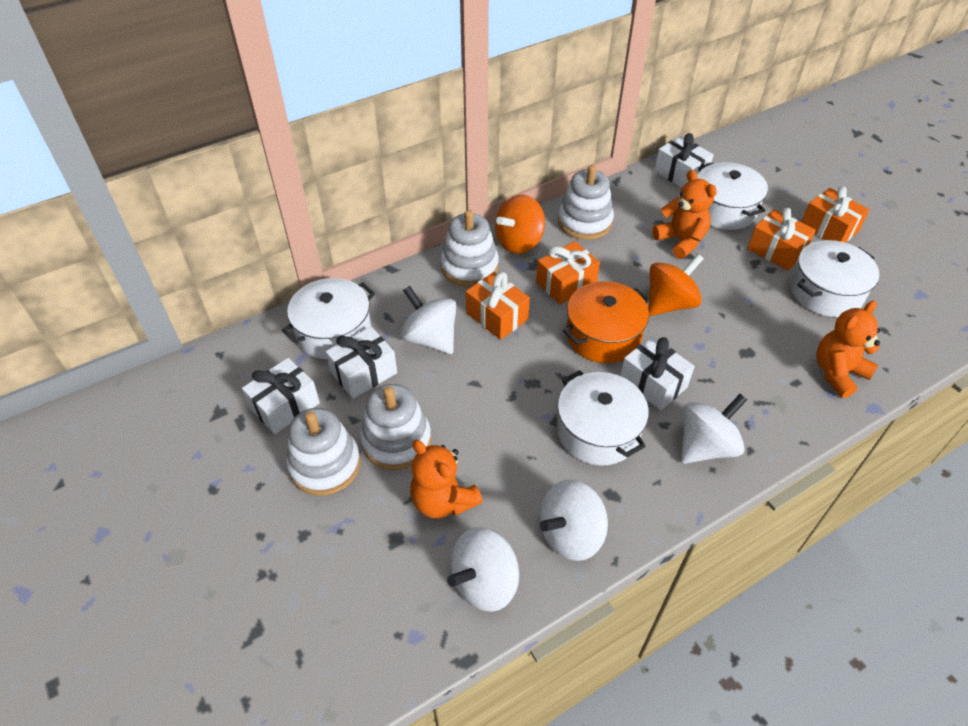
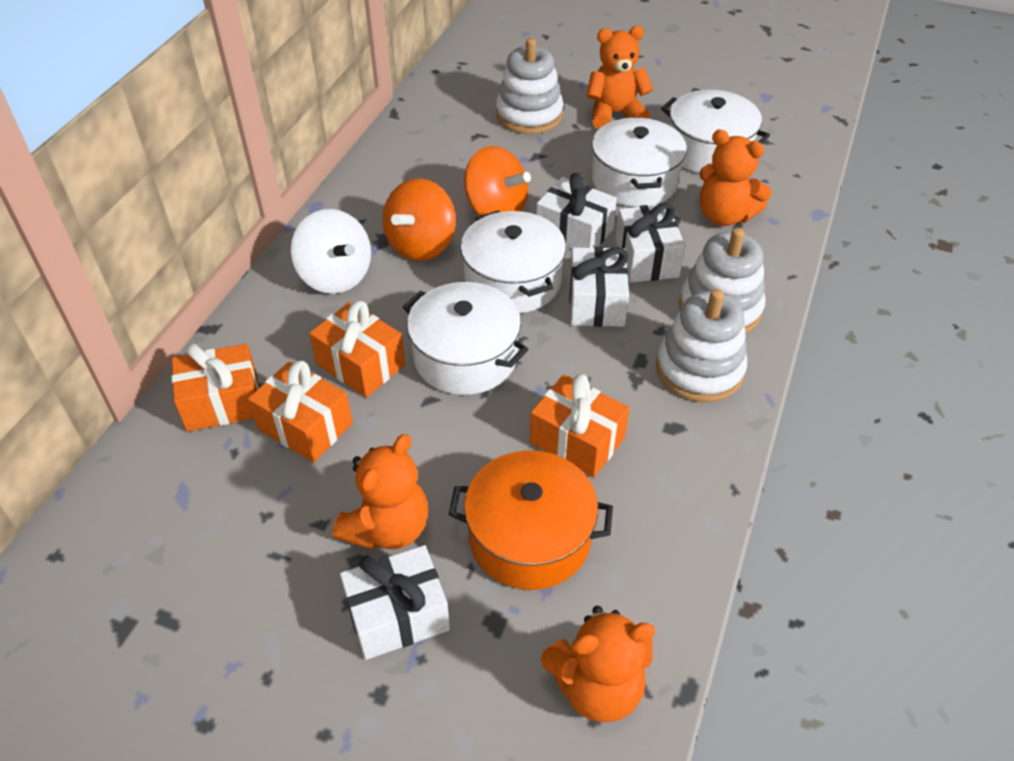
orange teddy bear: [410,440,483,519] [652,170,717,259] [816,301,880,398] = 3 -> [333,434,428,550] [541,606,655,722] [586,26,653,129] [699,129,772,226] = 4
white spinning top: [401,286,457,354] [447,527,519,612] [540,480,608,561] [681,394,747,464] = 4 -> [291,209,371,294] = 1
white stacking toy: [286,408,361,496] [360,384,431,470] [441,210,499,287] [558,165,614,240] = 4 -> [496,38,563,134] [656,289,747,402] [679,228,766,334] = 3

